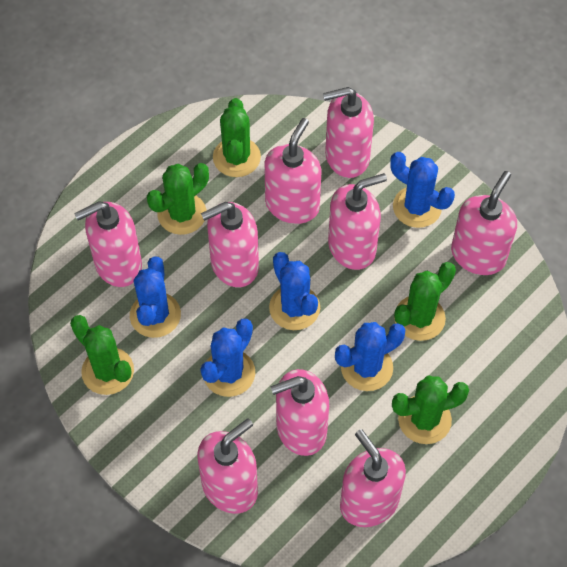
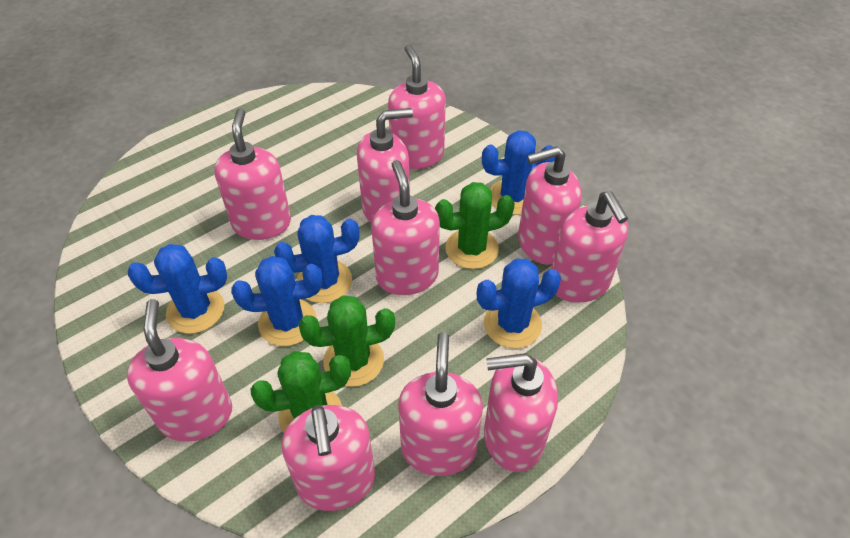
green cactus: [70,315,134,395] [147,163,209,235] [213,98,261,177] [392,376,469,444] [394,262,456,341] = 5 -> [250,351,351,433] [299,295,395,387] [435,182,515,269] = 3
pink soap dispenser: [74,201,142,287] [197,418,258,514] [201,202,259,287] [264,118,321,224] [270,369,329,456] [323,87,374,178] [328,173,387,270] [340,429,406,527] [451,171,517,275] = 9 -> [127,299,232,442] [214,108,291,240] [282,405,375,511] [357,108,413,224] [371,160,440,295] [388,45,446,169] [398,332,483,476] [484,353,558,472] [518,146,582,265] [552,191,628,303] = 10

